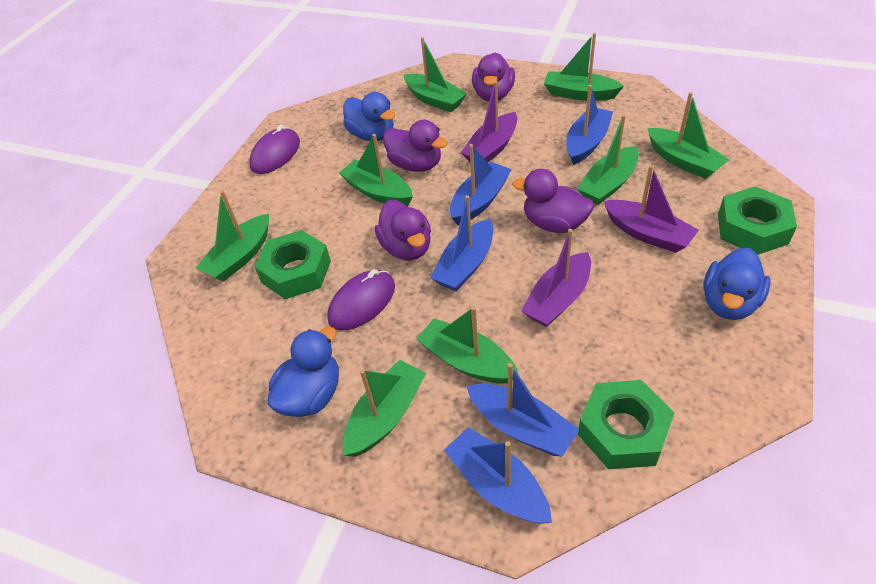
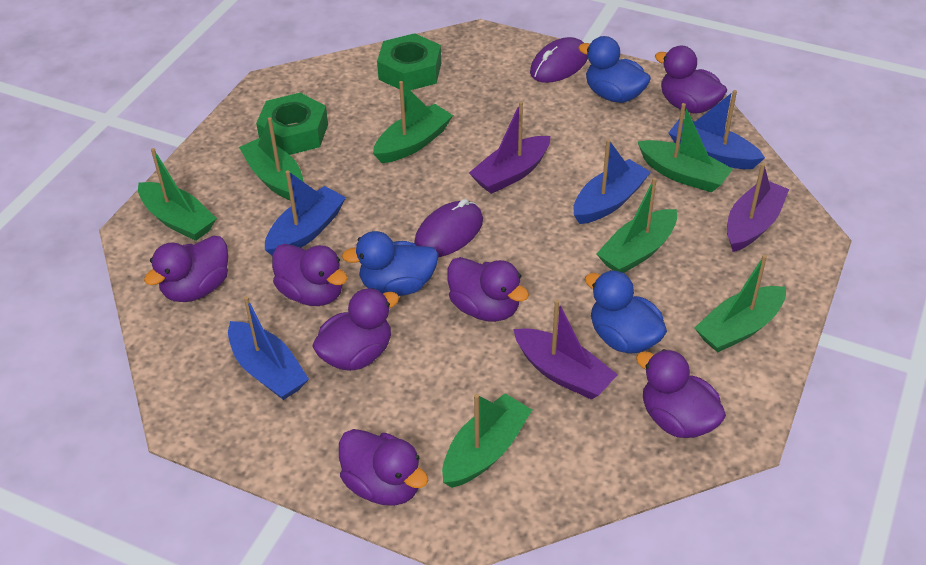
blue boat: [430,195,493,291] [444,427,552,524] [450,144,512,225] [467,363,579,457] [566,85,613,165] = 5 -> [228,296,309,400] [265,170,346,255] [573,139,651,224] [668,90,765,169] = 4
green boat: [196,190,269,282] [339,134,413,206] [343,360,426,457] [403,37,467,112] [416,306,519,384] [543,33,624,101] [577,115,639,205] [648,92,730,179] = 8 -> [138,148,217,241] [239,117,304,200] [373,81,453,163] [442,393,532,488] [596,178,677,273] [637,103,733,193] [694,254,786,352] = 7
green nut: [255,230,331,299] [578,380,675,469] [718,186,797,255] = 3 -> [256,93,328,155] [377,33,441,90] = 2
purple duck: [375,200,431,261] [383,120,448,172] [472,53,515,101] [512,169,594,233] = 4 -> [144,236,228,302] [272,244,348,306] [312,288,399,371] [339,429,428,506] [447,257,529,322] [636,349,726,438] [655,45,727,114] = 7

